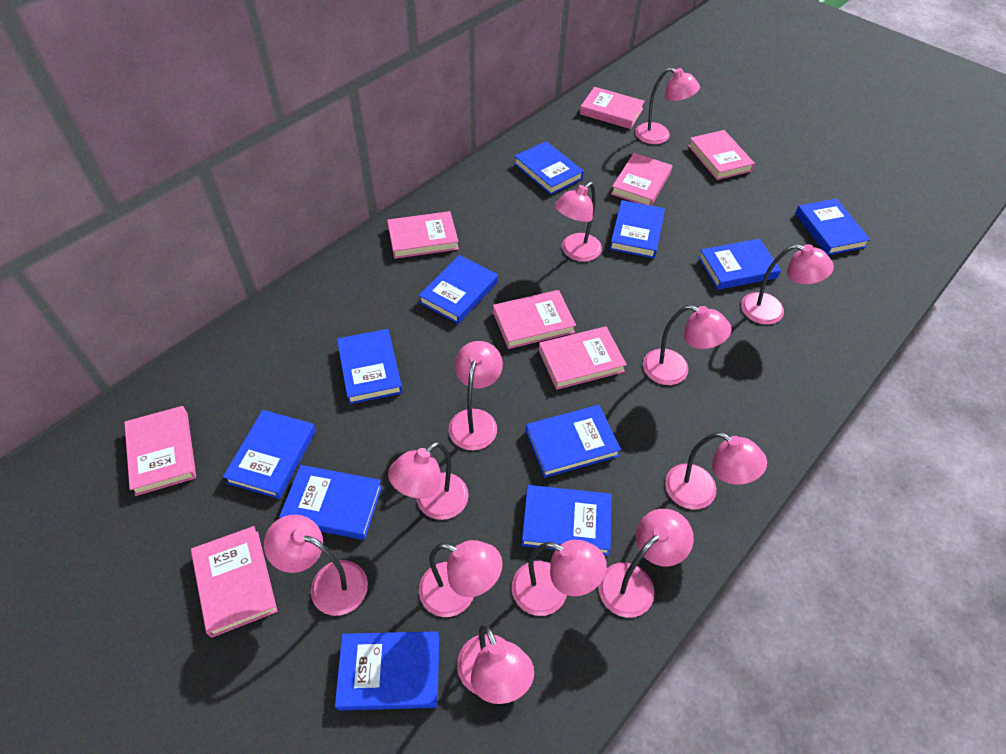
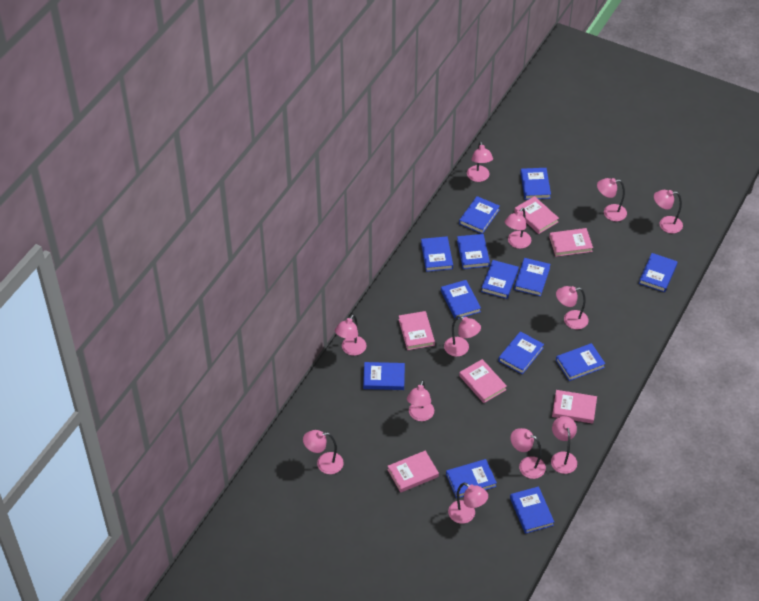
blue book: [223,410,316,499] [279,465,382,540] [335,631,439,711] [337,329,403,404] [419,255,498,324] [514,141,584,195] [521,485,612,556] [526,405,621,478] [610,200,665,258] [698,239,781,290] [795,199,870,255] = 11 -> [363,362,405,390] [421,236,453,272] [441,280,481,319] [446,459,497,499] [457,234,490,269] [459,196,500,234] [481,260,519,299] [498,331,544,374] [510,486,554,534] [514,258,551,296] [520,168,551,200] [556,343,605,381] [639,253,678,292] = 13
pink book: [124,406,196,496] [191,526,278,638] [387,211,459,259] [493,290,576,349] [538,326,627,390] [580,87,645,129] [611,153,672,206] [688,130,755,180] = 8 -> [387,450,439,493] [399,311,435,350] [459,359,507,403] [514,196,559,234] [549,228,593,257] [552,390,597,424] = 6

